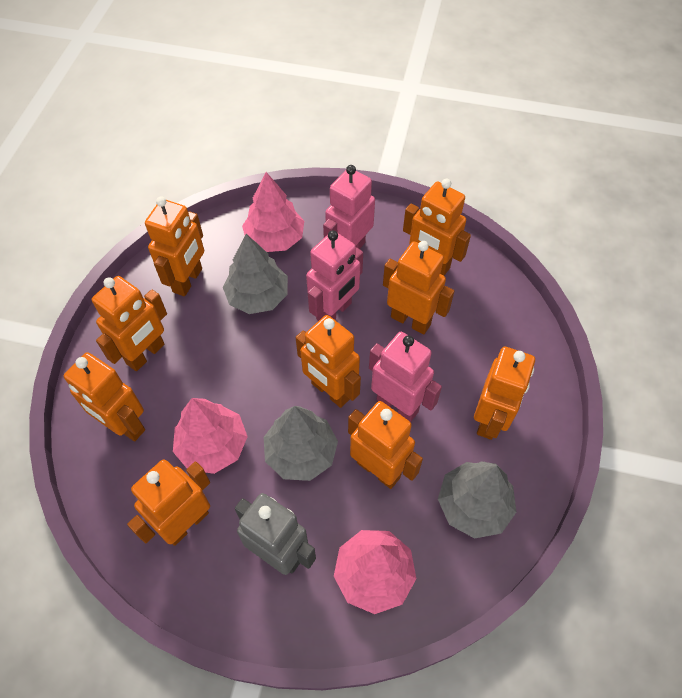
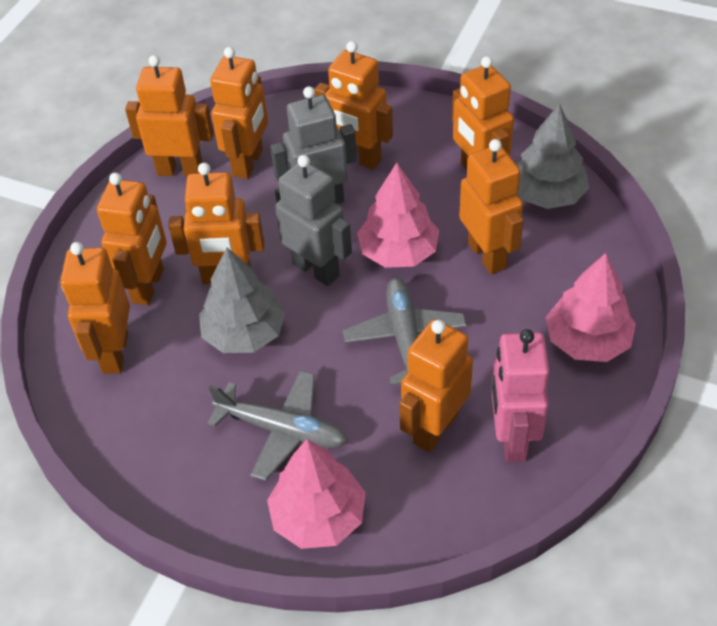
grey plane: none = 0 -> [207,370,348,481] [343,278,467,385] = 2
grey robot: [235,493,316,575] = 1 -> [270,86,357,204] [275,155,352,286] = 2
grey tree: [223,234,288,314] [264,406,338,481] [438,461,517,539] = 3 -> [199,247,285,353] [516,103,590,209] = 2
pink robot: [306,230,363,321] [323,165,375,249] [369,332,442,422] = 3 -> [491,329,549,462] = 1

